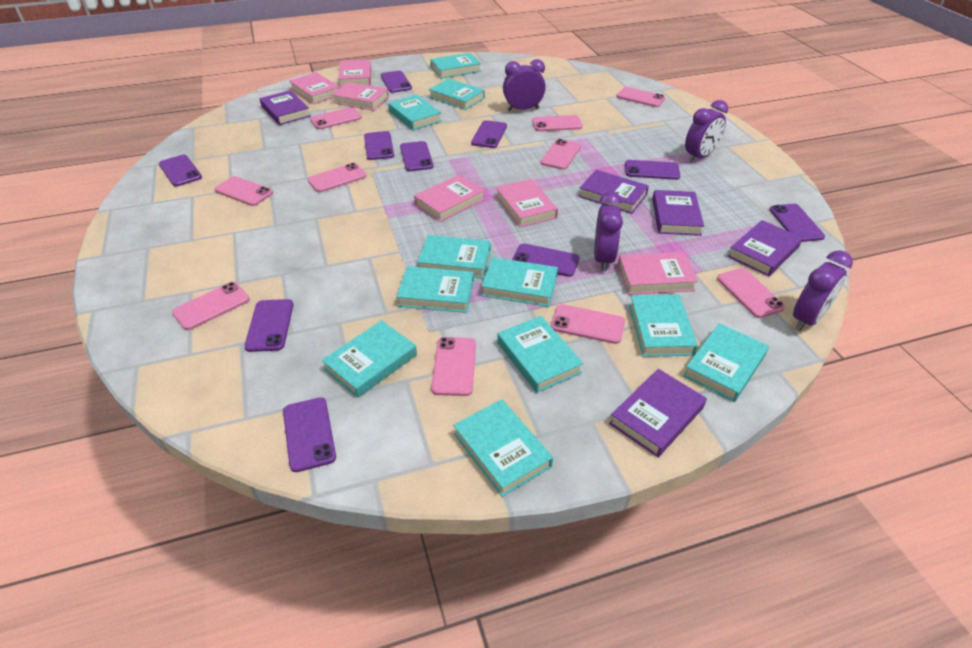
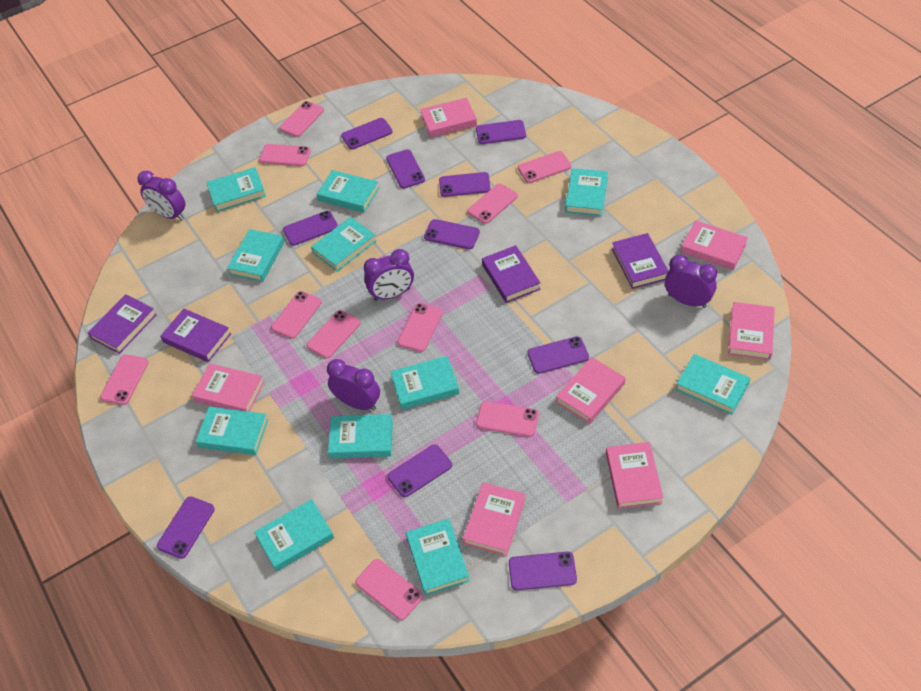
pink book: [289,72,340,104] [331,82,389,111] [338,59,371,87] [414,175,485,222] [496,179,558,227] [618,252,698,295] = 6 -> [192,363,265,412] [420,98,477,138] [463,483,525,556] [556,357,626,424] [606,442,664,509] [681,220,748,270] [728,302,775,360] = 7
purple book: [260,90,311,125] [578,170,649,214] [609,369,707,457] [652,190,704,236] [728,220,803,276] = 5 -> [88,294,157,354] [160,309,231,362] [482,245,541,303] [612,233,668,289] = 4

